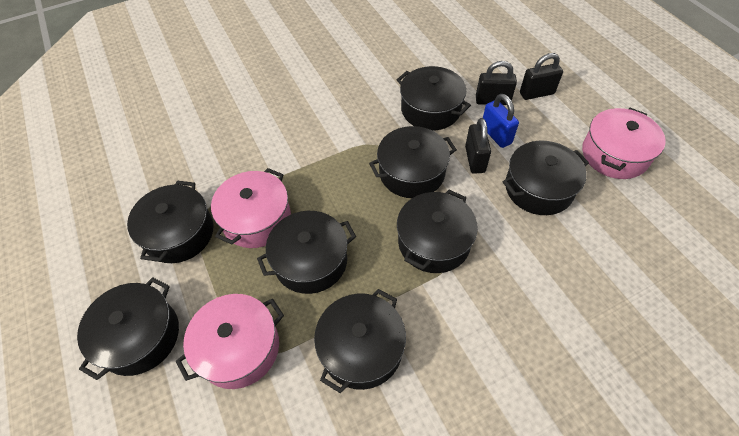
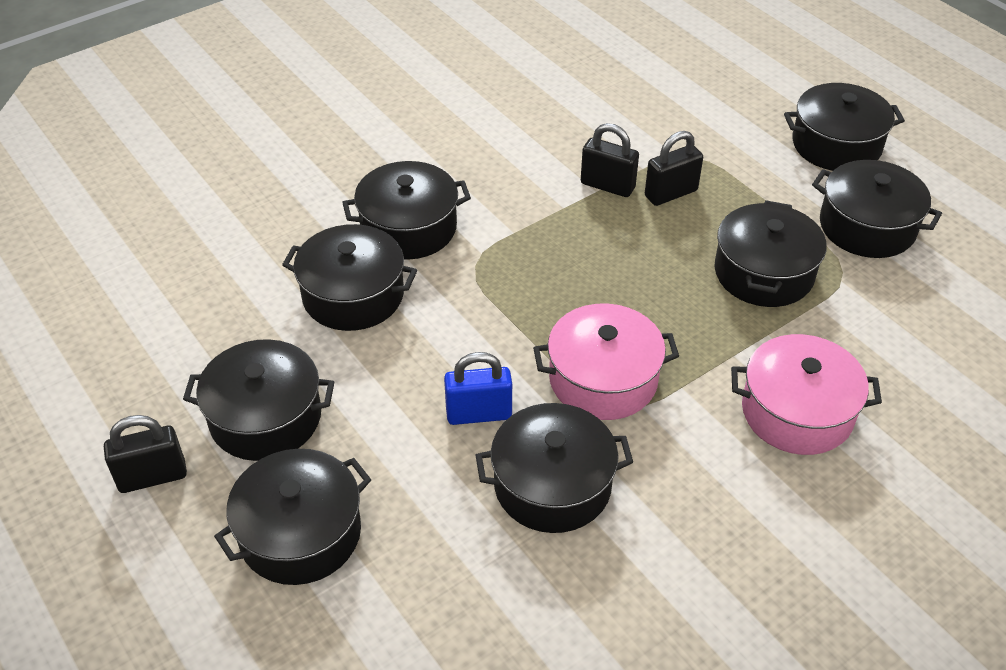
pink pot: [176,294,284,389] [211,168,291,248] [582,108,666,179] = 3 -> [533,303,679,420] [731,334,882,455] = 2

